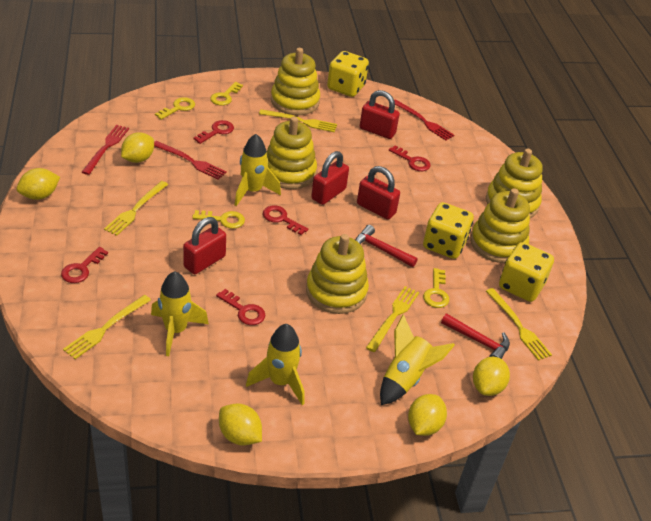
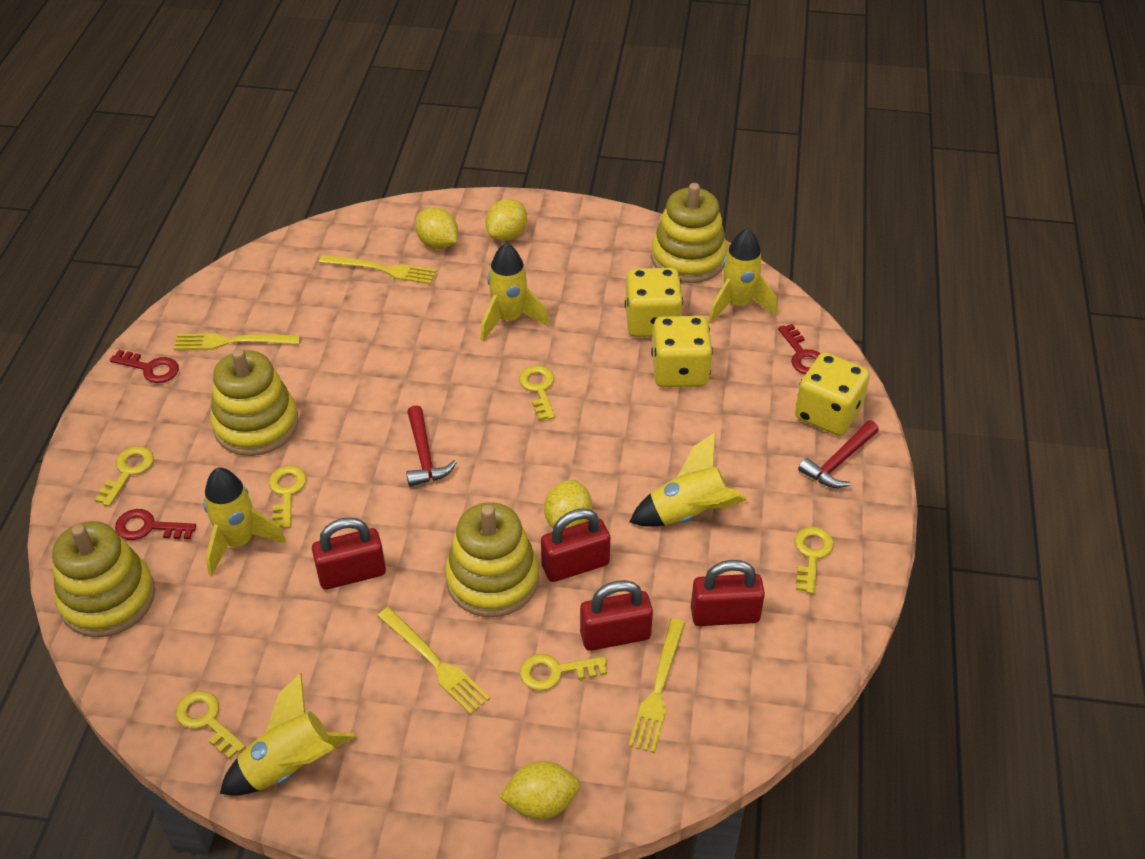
red fork: [82,125,129,175] [154,141,227,180] [394,99,455,141] = 3 -> none = 0
red key: [61,247,108,283] [193,120,234,144] [216,289,265,325] [263,205,308,235] [389,145,431,171] = 5 -> [110,350,179,383] [115,509,196,540] [778,324,821,374] = 3
yellow fork: [63,295,151,359] [104,181,168,236] [259,109,337,132] [366,286,419,352] [486,288,552,361] = 5 -> [173,333,300,350] [319,255,436,284] [378,607,490,715] [628,618,685,753] = 4
yellow key: [155,97,195,120] [192,210,245,229] [210,82,243,105] [423,268,449,308] = 4 -> [95,446,154,507] [176,691,246,759] [269,466,306,529] [519,365,555,420] [520,654,607,691] [794,527,834,594] = 6
yellow lemon: [16,168,60,200] [121,132,154,163] [219,404,262,446] [408,394,447,436] [473,357,510,396] = 5 -> [415,207,458,249] [485,199,527,241] [499,761,580,820] [544,480,592,529] = 4
yellow rocket: [151,271,209,356] [235,134,281,206] [246,324,304,405] [380,314,455,405] = 4 -> [204,468,286,576] [220,673,355,796] [481,243,549,341] [630,433,747,527] [708,228,777,323] = 5
yellow stacking toy: [267,117,317,189] [271,48,320,115] [306,234,369,314] [470,188,530,263] [486,149,543,218] = 5 -> [52,521,155,637] [210,349,298,456] [445,502,539,617] [651,183,727,283] = 4

